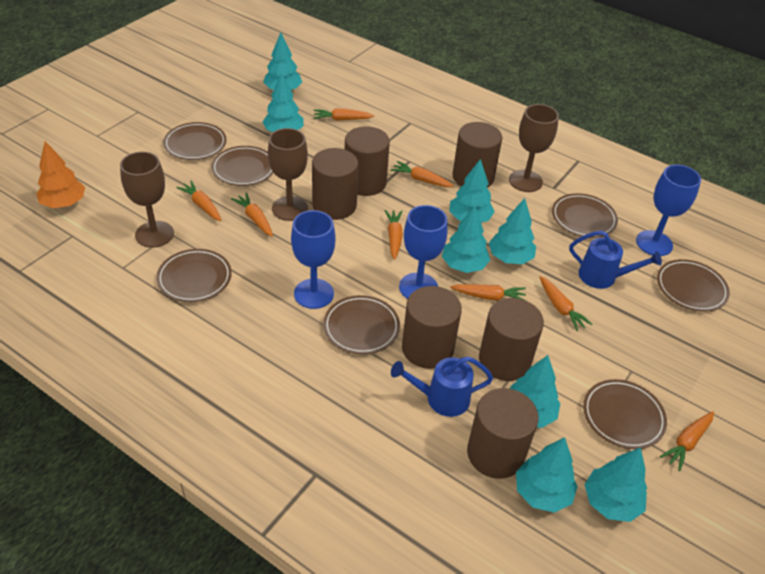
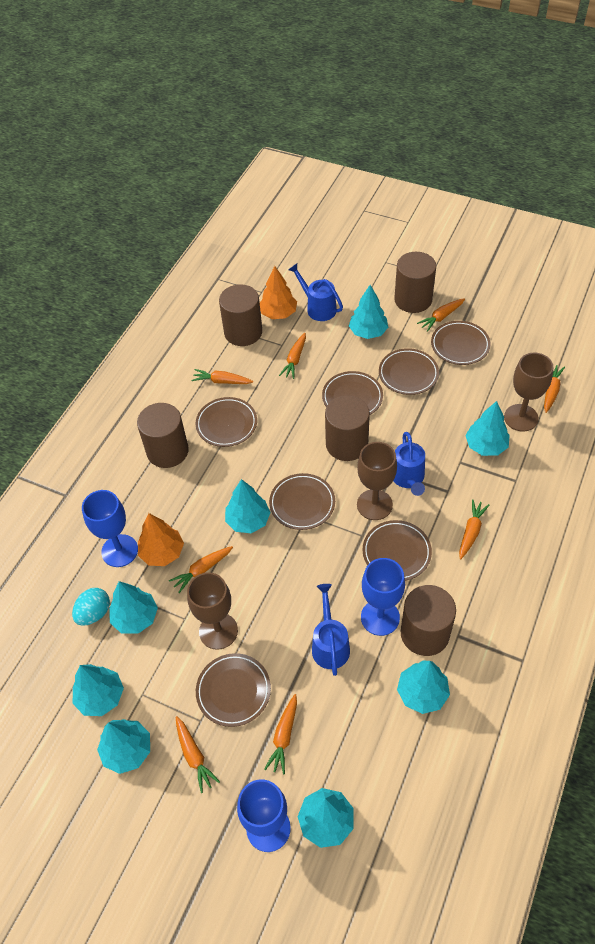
blue watering can: [391,357,493,417] [569,231,662,289] = 2 -> [288,264,343,321] [312,584,350,676] [393,432,425,496] = 3
brown cylinder: [312,148,358,220] [345,126,390,196] [402,286,462,369] [452,122,502,188] [467,388,539,479] [479,298,544,381] = 6 -> [137,403,189,468] [219,284,262,346] [325,395,370,461] [394,252,436,313] [401,585,456,656] = 5
orange tree: [36,141,85,208] = 1 -> [138,513,184,566] [260,266,297,319] = 2
turquoise egg: none = 0 -> [72,588,110,626] = 1

